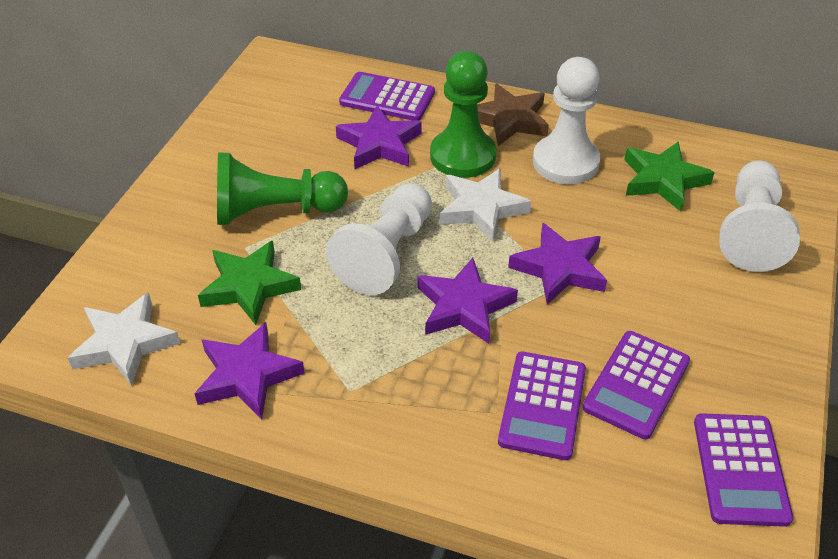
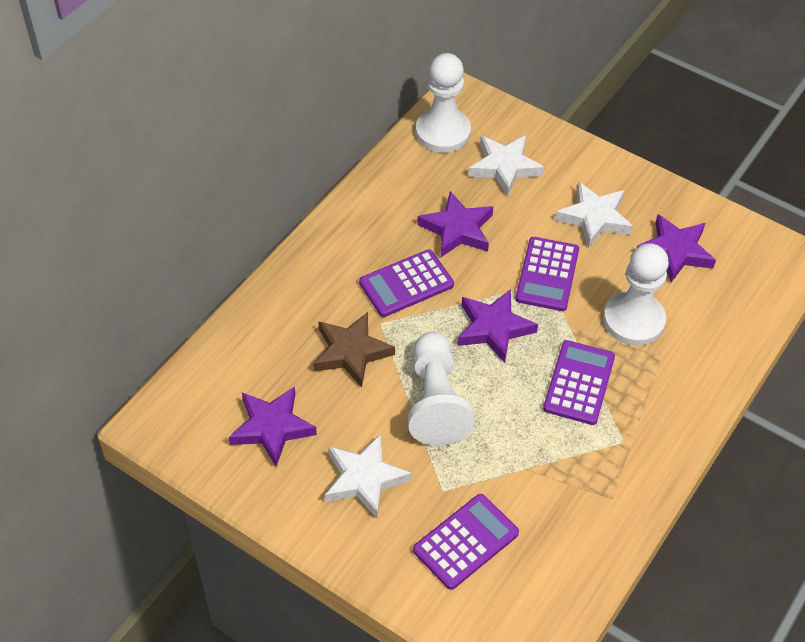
green pawn: [217,152,348,225] [430,51,496,178] = 2 -> none = 0
green star: [198,241,301,325] [624,142,715,212] = 2 -> none = 0
white star: [68,293,180,386] [440,168,531,242] = 2 -> [325,434,412,518] [468,135,544,196] [555,181,633,248] = 3

